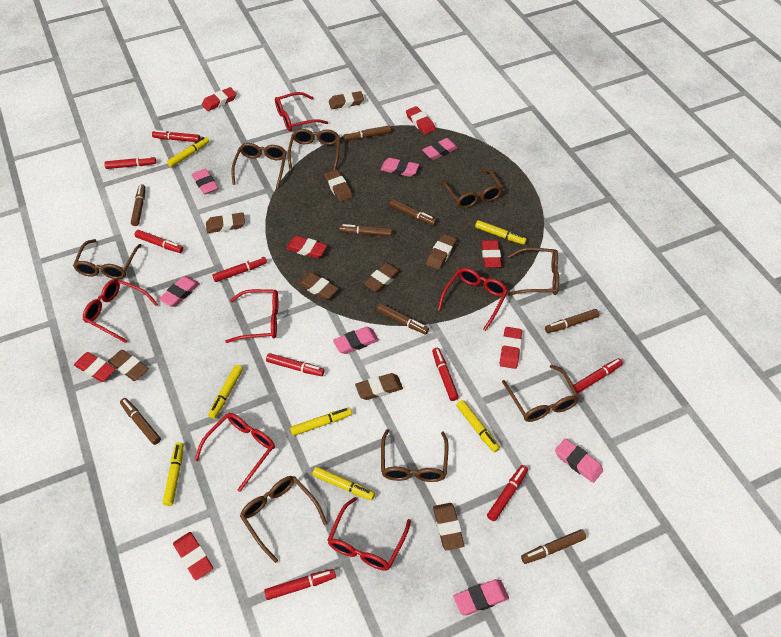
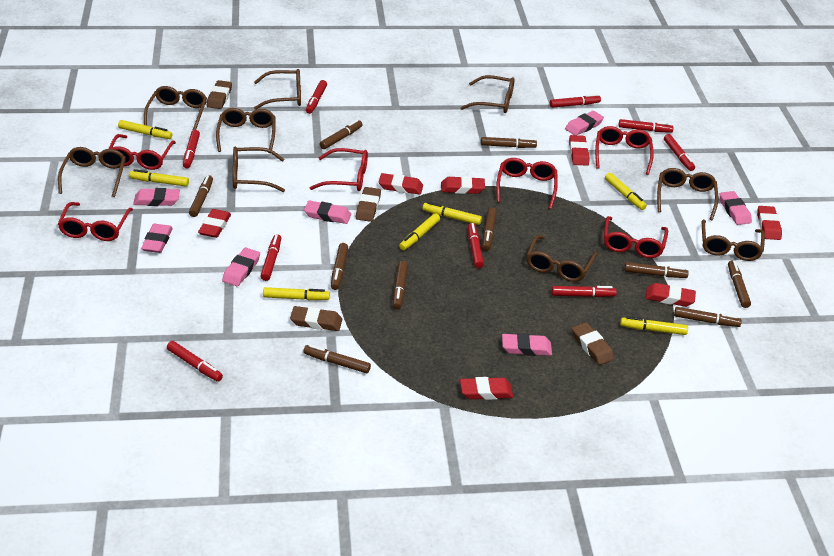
brown eraser: [108,350,149,381] [206,212,245,233] [298,272,339,300] [324,170,353,202] [329,91,364,109] [355,373,403,400] [363,263,401,292] [426,234,457,270] [433,503,464,550] = 9 -> [207,80,232,109] [290,306,342,331] [356,187,381,222] [572,322,614,365] = 4
brown glasses: [73,239,142,279] [231,143,287,188] [240,476,327,563] [288,129,340,171] [381,429,448,482] [440,169,503,209] [502,365,579,422] [508,247,559,296] = 8 -> [58,147,126,197] [144,86,207,131] [216,108,276,153] [232,147,285,192] [254,69,301,110] [461,75,514,113] [526,235,597,282] [657,168,718,220] [702,220,765,261] = 9
brown marker: [120,398,161,445] [131,184,146,226] [339,224,392,237] [344,125,391,141] [376,303,429,334] [389,199,437,226] [521,529,586,564] [545,309,599,333] = 8 -> [189,175,213,217] [303,345,371,373] [320,120,363,149] [331,243,348,290] [393,261,408,309] [481,137,537,148] [482,207,497,251] [624,262,689,278] [674,307,742,327] [728,260,751,308] = 10

